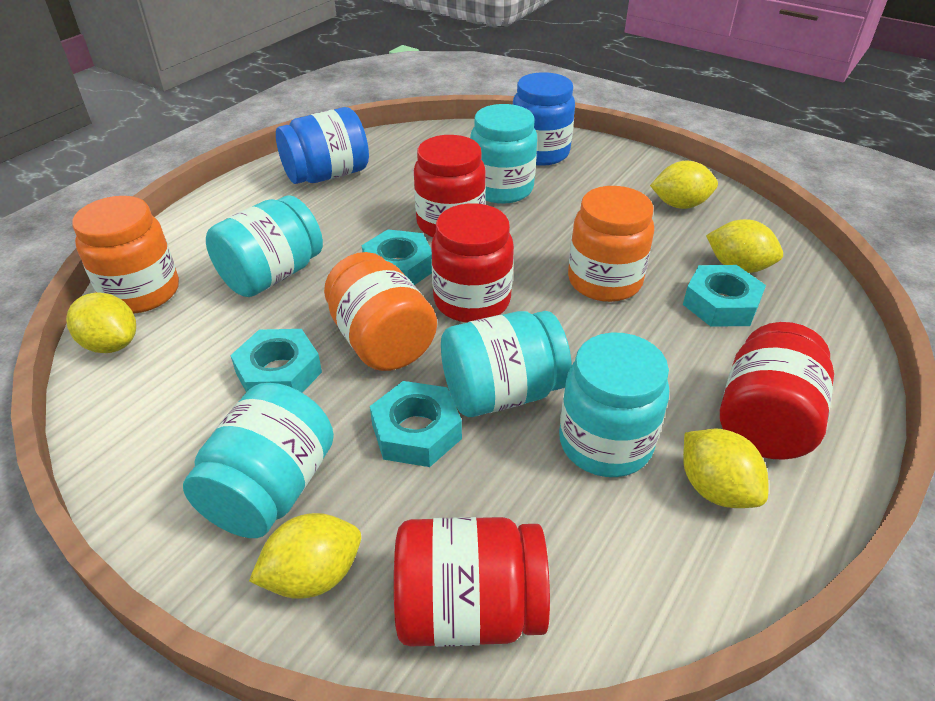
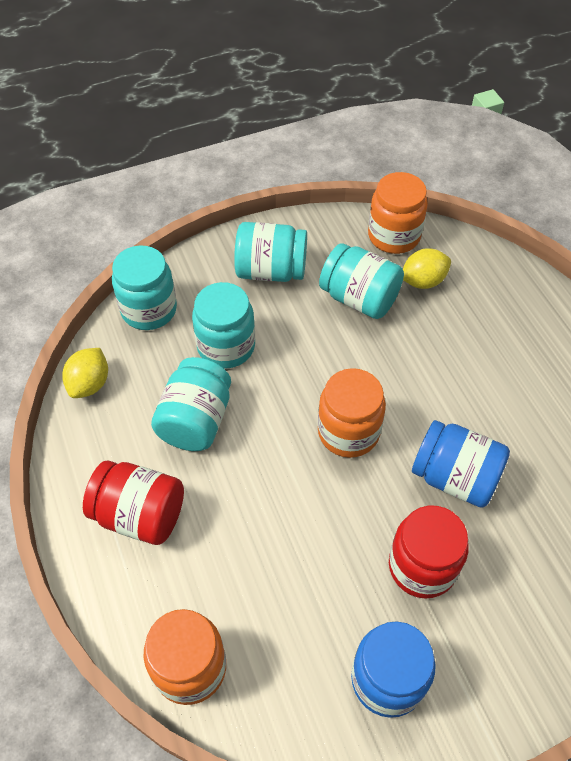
red jar: [394,517,550,647] [414,135,486,237] [431,203,514,323] [720,322,834,459] = 4 -> [83,460,184,545] [389,506,469,598] = 2
turquoise nut: [230,329,322,393] [362,229,432,285] [370,381,462,467] [683,265,766,327] = 4 -> none = 0
yellow lemon: [66,293,136,353] [249,513,361,599] [650,161,718,209] [683,429,768,508] [706,219,783,273] = 5 -> [62,348,108,398] [403,248,451,289] = 2

